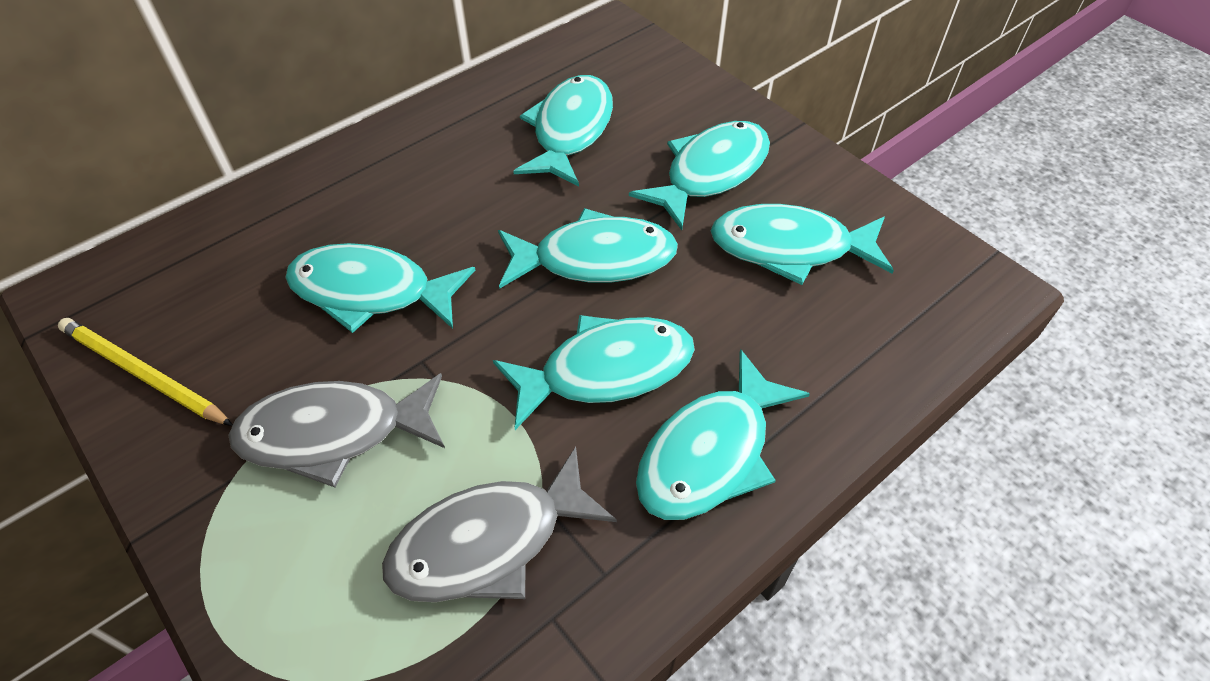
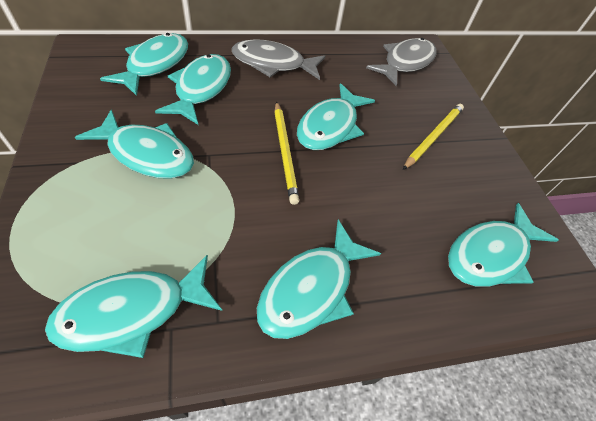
yellow pencil: [58,318,233,426] = 1 -> [274,101,299,205] [403,104,464,170] = 2

